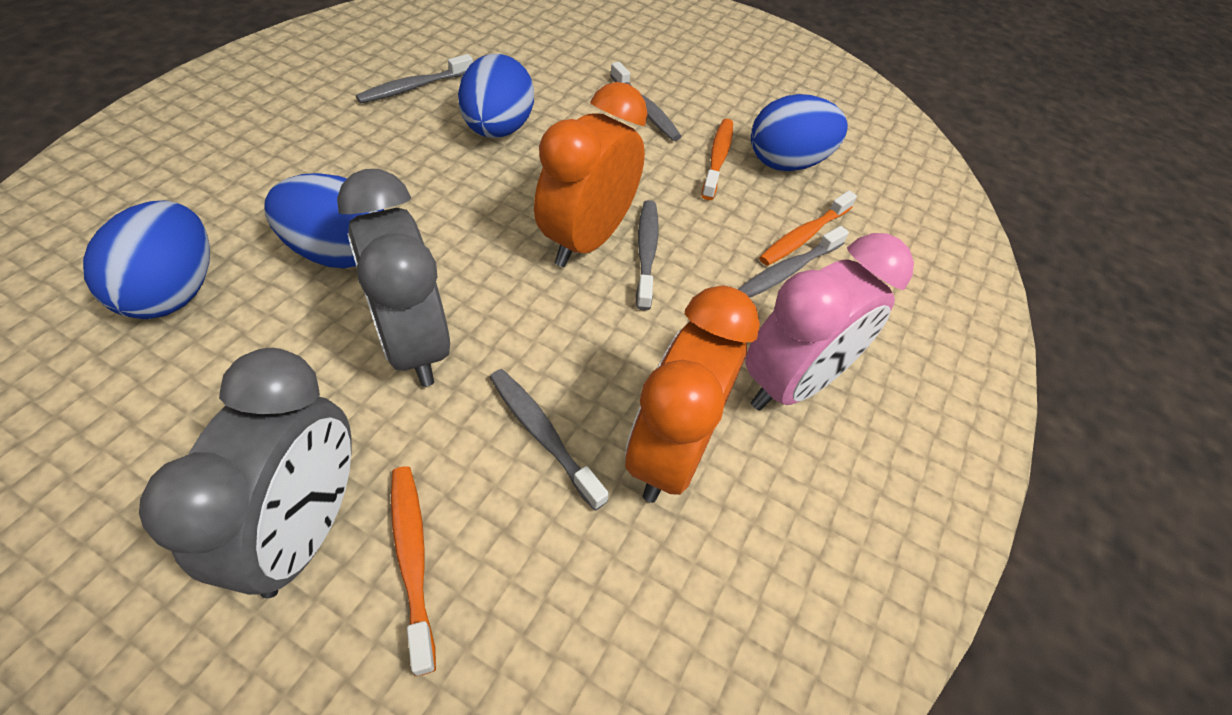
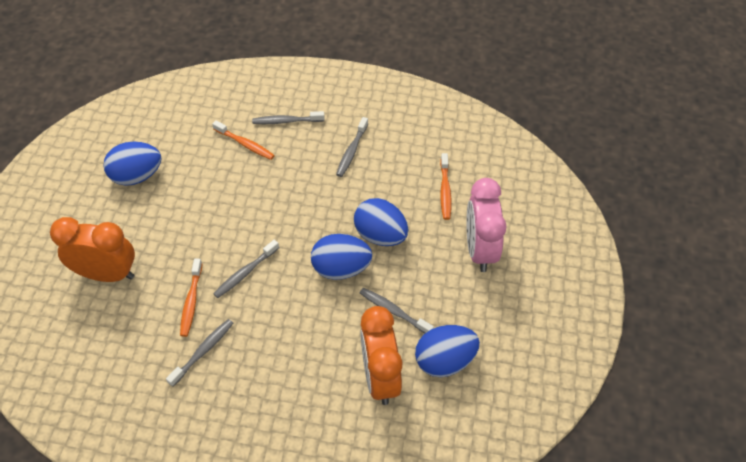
grey clock: [139,348,352,598] [337,169,450,387] = 2 -> none = 0

